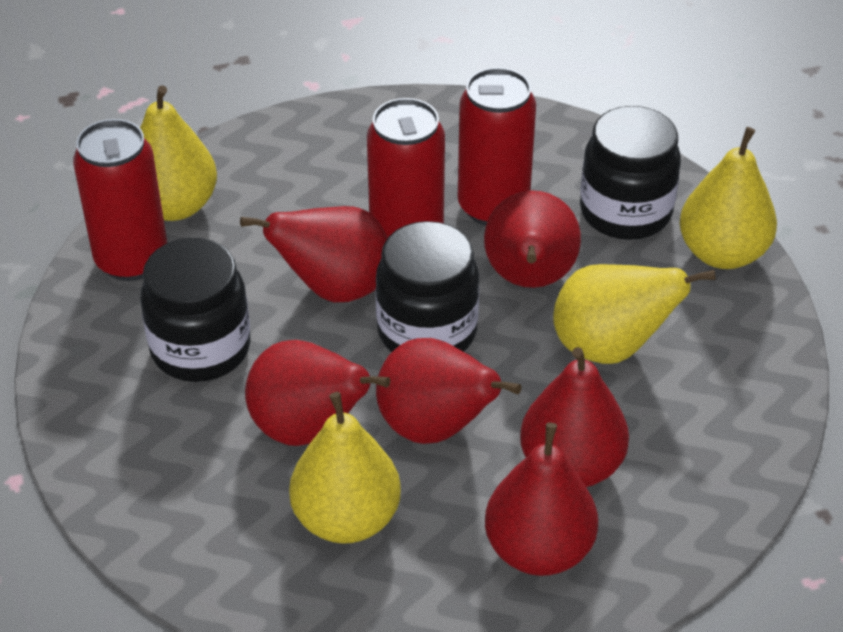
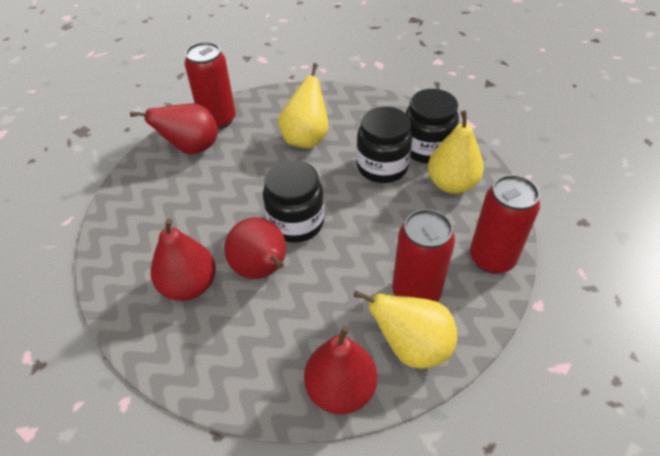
red pear: [240,206,387,302] [245,340,390,446] [376,338,521,444] [484,191,581,288] [485,422,598,576] [520,347,629,487] = 6 -> [130,104,218,154] [151,218,216,301] [224,217,286,279] [304,326,377,414] = 4
yellow pear: [140,85,217,221] [289,392,401,544] [553,264,716,364] [680,127,777,269] = 4 -> [278,63,329,148] [354,290,457,369] [428,110,484,194] = 3

